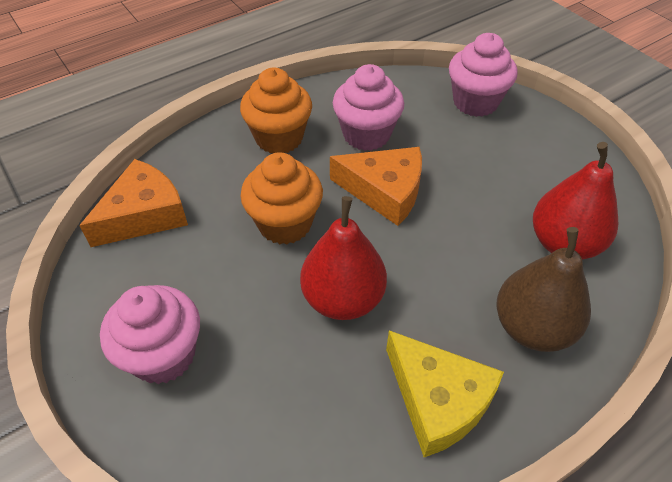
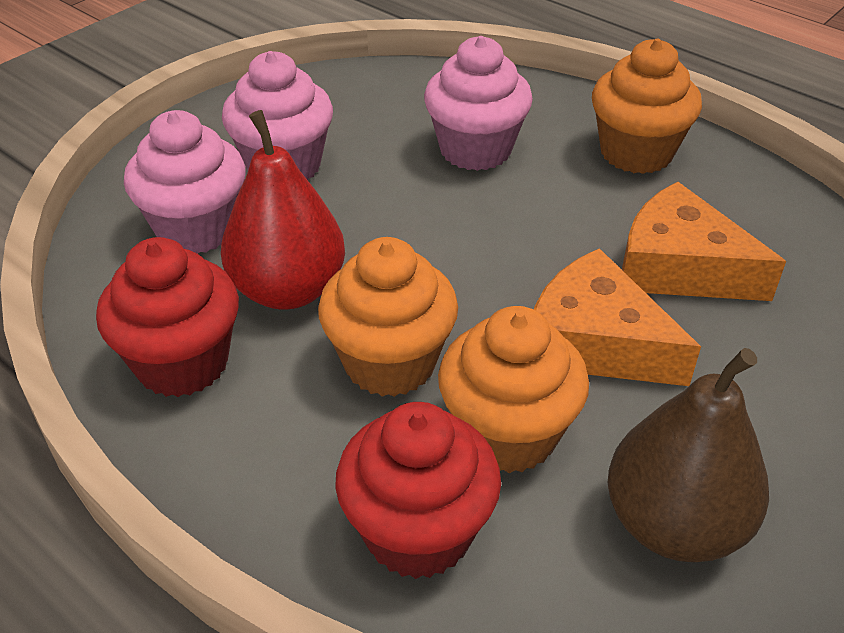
orange cupcake: [240,68,312,153] [240,152,323,244] = 2 -> [318,237,458,397] [438,306,589,474] [592,39,702,174] = 3
red cupcake: none = 0 -> [96,237,239,397] [335,402,501,579] = 2
red pear: [300,196,387,320] [533,142,618,260] = 2 -> [221,110,345,309] = 1
yellow cheese: [386,330,504,457] = 1 -> none = 0

